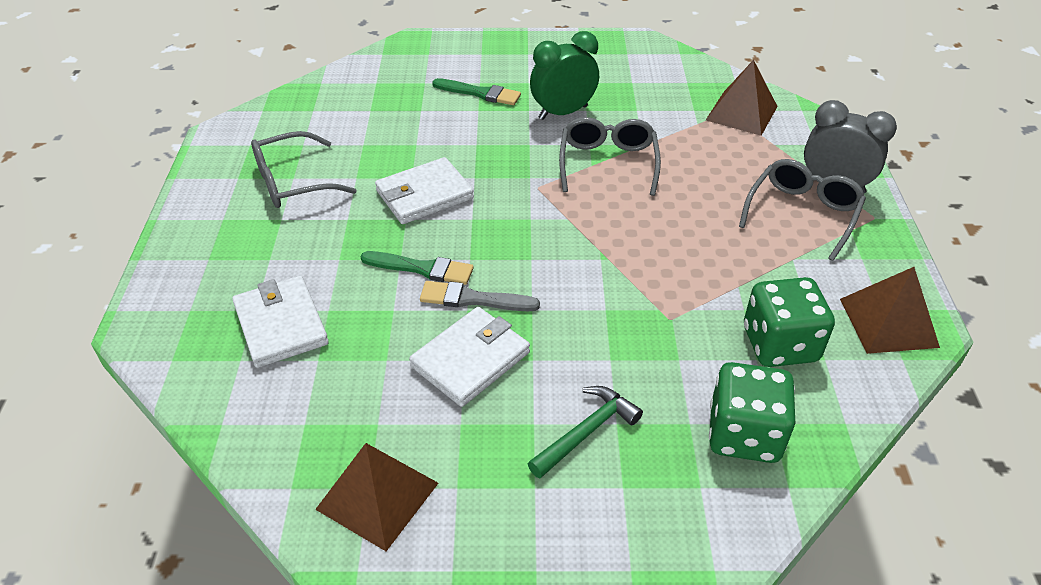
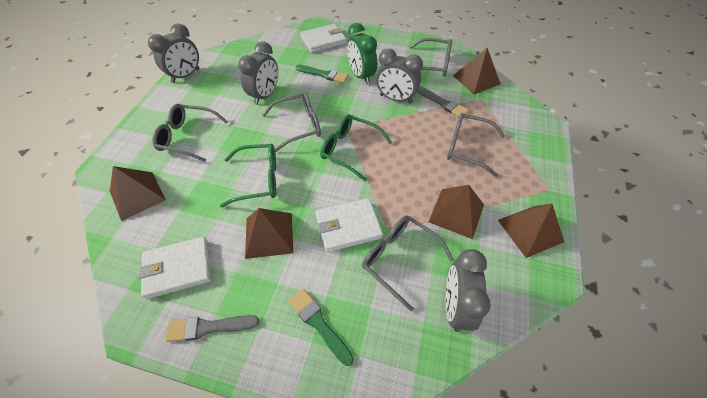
brown pyramid: [315,443,438,551] [706,60,778,136] [840,267,940,354] = 3 -> [110,166,166,221] [245,208,293,259] [429,185,484,239] [453,48,500,94] [498,203,564,258] = 5
green dice: [709,362,795,463] [744,277,835,367] = 2 -> none = 0
green glasses: none = 0 -> [220,144,276,207] [320,114,392,181] = 2
green hammer: [528,386,643,478] = 1 -> none = 0
grey brush: [420,281,540,311] = 1 -> [166,315,260,342] [417,86,469,117] = 2
grey clock: [804,100,897,193] = 1 -> [148,23,199,83] [238,41,278,105] [376,49,423,103] [445,249,491,332] = 4
grey glasses: [251,131,357,208] [559,117,661,196] [739,159,866,261] = 3 -> [152,104,228,162] [262,93,321,152] [362,215,453,311] [410,38,452,77] [447,113,505,177] = 5

